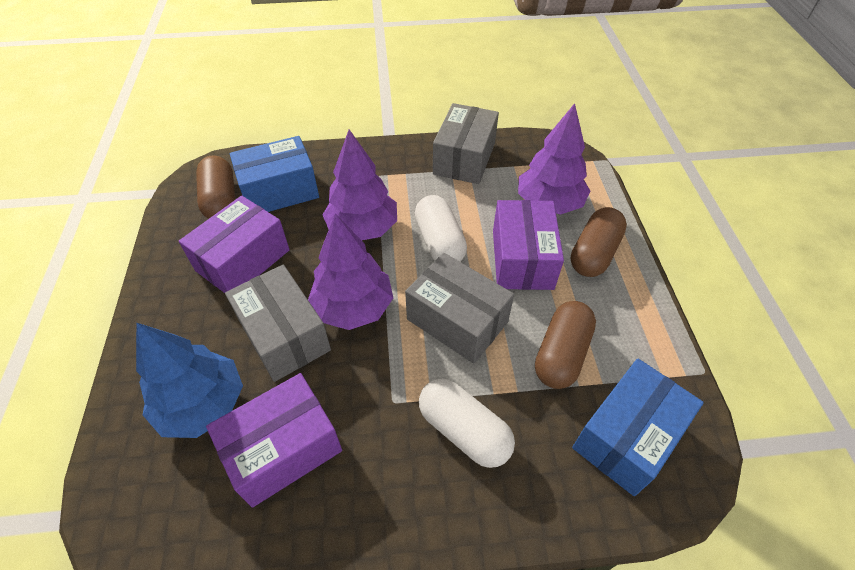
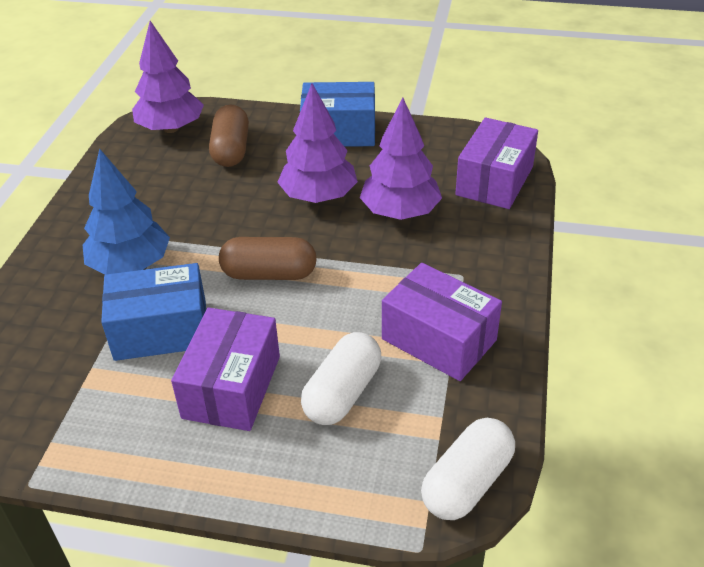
brown capsule: [196,155,235,219] [535,301,596,389] [571,207,627,277] = 3 -> [209,104,249,167] [219,237,317,280] = 2
grey box: [225,265,331,382] [405,253,514,363] [433,103,499,184] = 3 -> none = 0

